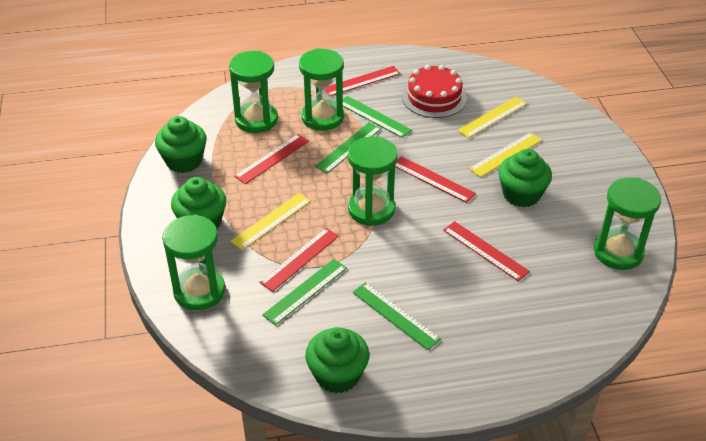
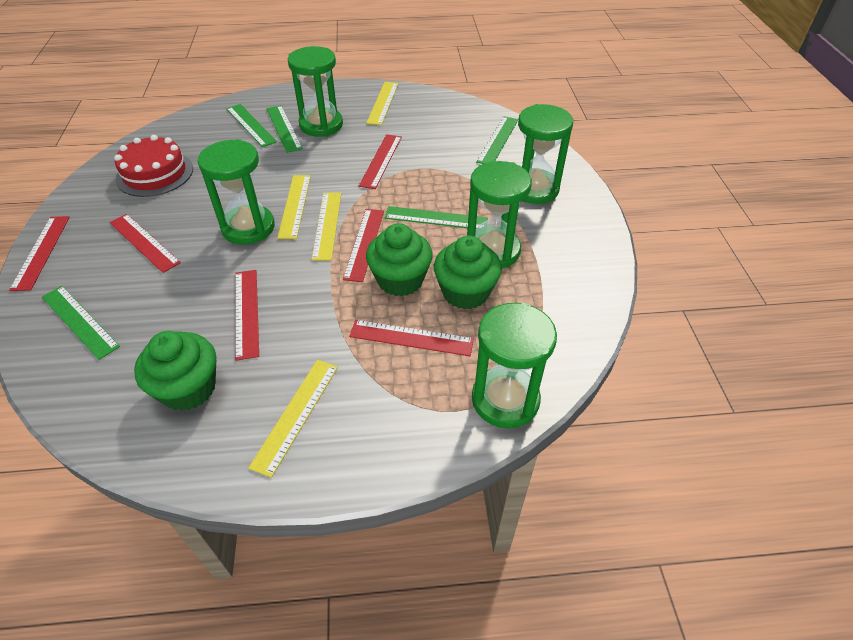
green cupcake: [155,116,207,173] [171,177,226,229] [305,327,369,393] [498,149,552,207] = 4 -> [134,331,216,411] [366,223,433,297] [434,236,502,309] = 3
green ruler: [262,259,347,325] [315,122,381,174] [343,96,412,138] [352,282,441,350] = 4 -> [42,286,120,360] [226,104,277,147] [267,105,303,153] [385,206,488,228] [476,116,518,164] = 5
red ruler: [234,134,309,184] [259,228,339,292] [325,66,401,96] [395,156,476,203] [443,221,530,281] = 5 -> [9,216,70,291] [109,214,181,273] [235,270,259,361] [343,209,384,282] [349,320,474,356] [359,134,402,189] = 6
yellow ruler: [230,193,311,250] [457,97,527,138] [469,132,542,177] = 3 -> [248,360,338,478] [278,175,311,239] [312,192,341,261] [366,82,399,125] = 4

